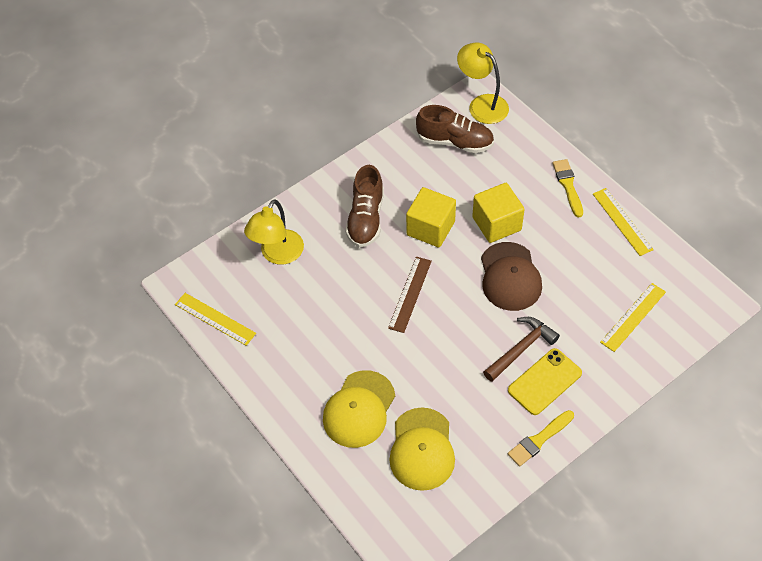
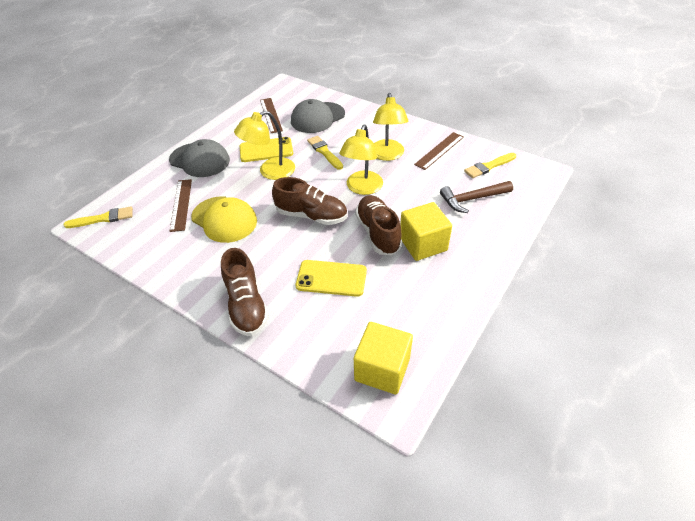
brown cap: [481,242,542,311] = 1 -> none = 0
brown ruler: [388,257,432,333] = 1 -> [170,179,192,232] [260,98,283,133] [414,132,464,170] = 3
brown shoe: [345,165,384,248] [416,105,494,153] = 2 -> [221,248,269,336] [272,177,347,225] [355,195,402,256] = 3
grey cap: none = 0 -> [169,139,230,177] [291,99,345,133] = 2
yellow brush: [508,410,574,467] [552,159,583,218] = 2 -> [64,207,133,228] [307,136,343,170] [464,153,516,178] = 3
yellow cap: [323,370,395,448] [389,407,455,491] = 2 -> [191,196,257,243] = 1
yellow lamp: [244,199,304,265] [457,43,509,124] = 2 -> [234,111,295,180] [340,125,383,195] [373,93,408,161] = 3
yellow phone: [508,348,582,415] = 1 -> [240,137,293,162] [296,260,367,297] = 2
yellow ruler: [175,293,256,346] [593,188,654,256] [600,283,666,352] = 3 -> none = 0

